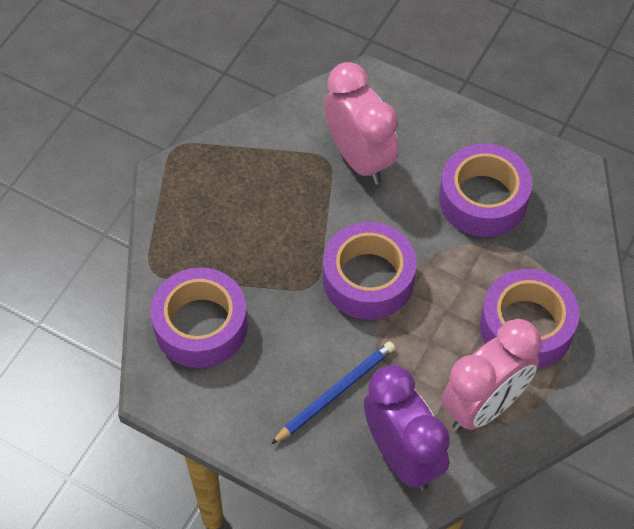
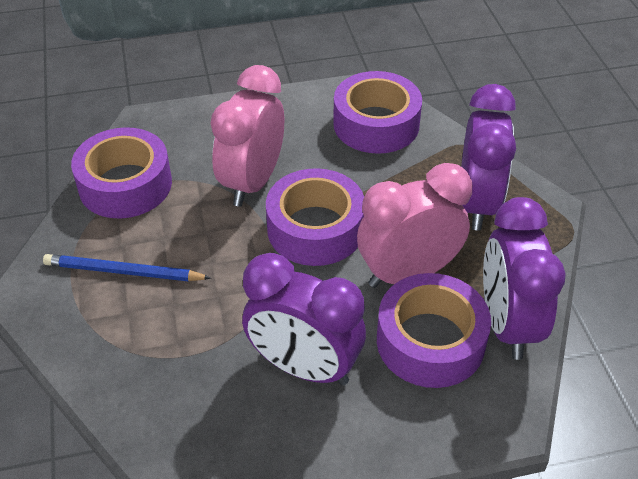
purple clock: [364,365,450,491] = 1 -> [242,253,366,386] [461,84,516,231] [483,197,566,360] = 3

